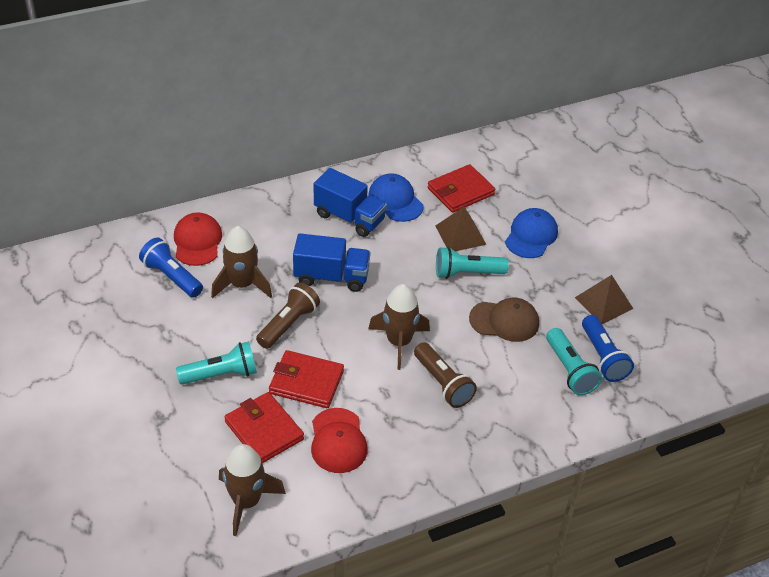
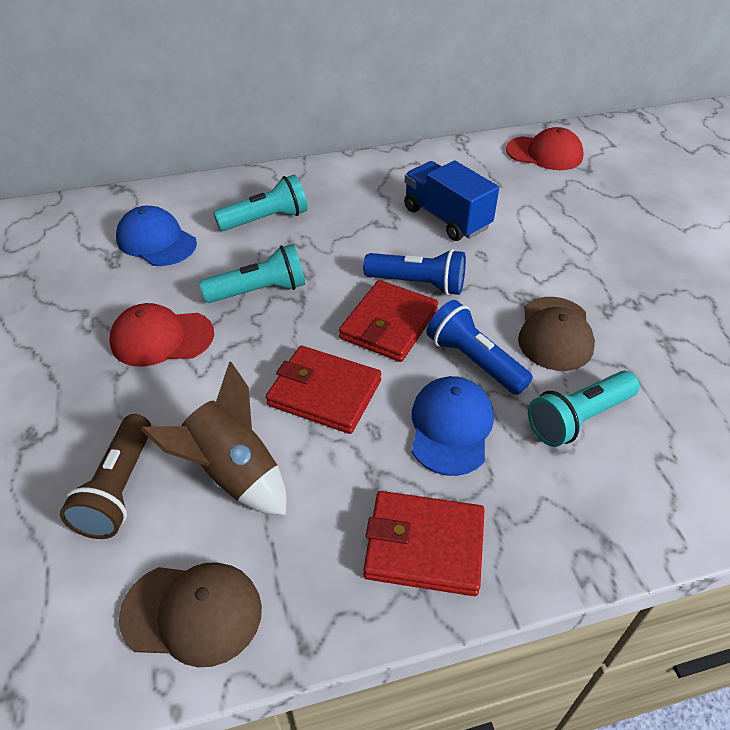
blue truck: [293,233,371,292] [314,168,387,237] = 2 -> [404,161,499,241] = 1
brown cap: [469,298,539,342] = 1 -> [119,562,262,667] [518,297,595,371] = 2
brown flashlight: [256,282,320,349] [414,342,477,408] = 2 -> [60,414,151,539] = 1
brown pyramid: [435,207,487,251] [575,275,633,324] = 2 -> none = 0
brown rocket: [211,226,272,298] [219,444,286,536] [368,284,430,370] = 3 -> [140,362,287,515] = 1

